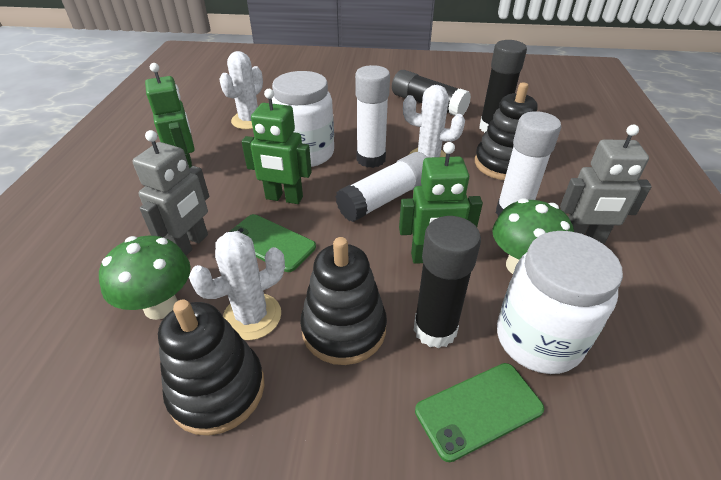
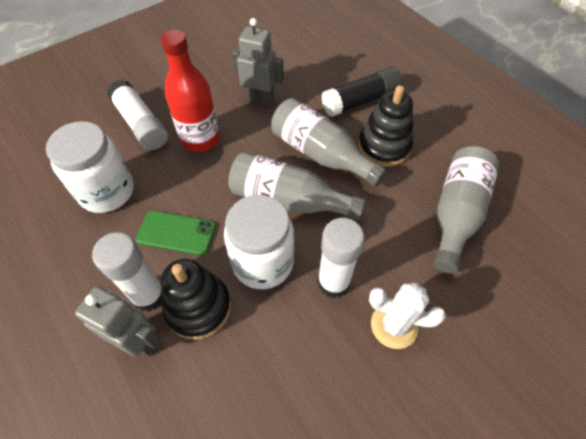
black glue stick: [392,70,471,116] [414,216,481,348] [479,40,527,133] = 3 -> [321,67,402,117] = 1
black stacking toy: [158,299,264,436] [300,237,387,365] [475,82,538,180] = 3 -> [161,259,231,340] [358,85,413,167] = 2
green mushroom: [99,236,191,320] [493,198,574,274] = 2 -> none = 0
green phone: [229,214,316,272] [415,363,544,462] = 2 -> [136,211,216,255] = 1
green robot: [145,63,195,168] [242,89,312,204] [399,142,483,264] = 3 -> none = 0
grey bottle: none = 0 -> [228,151,366,220] [271,98,387,187] [433,146,499,273] = 3
red bottle: none = 0 -> [161,30,220,152] = 1
white cactus: [189,231,285,340] [219,51,263,129] [403,85,465,158] = 3 -> [369,282,446,349] = 1

